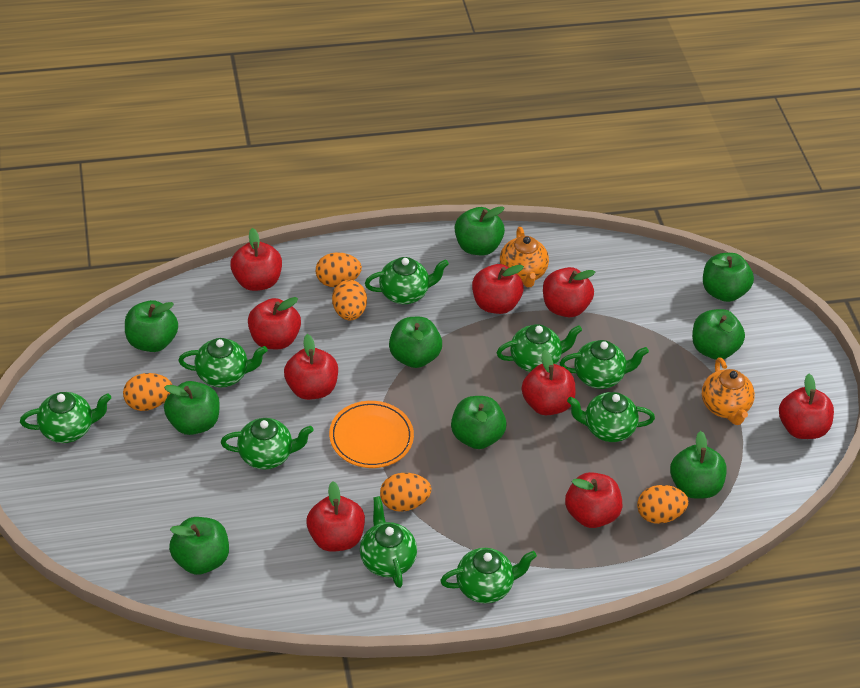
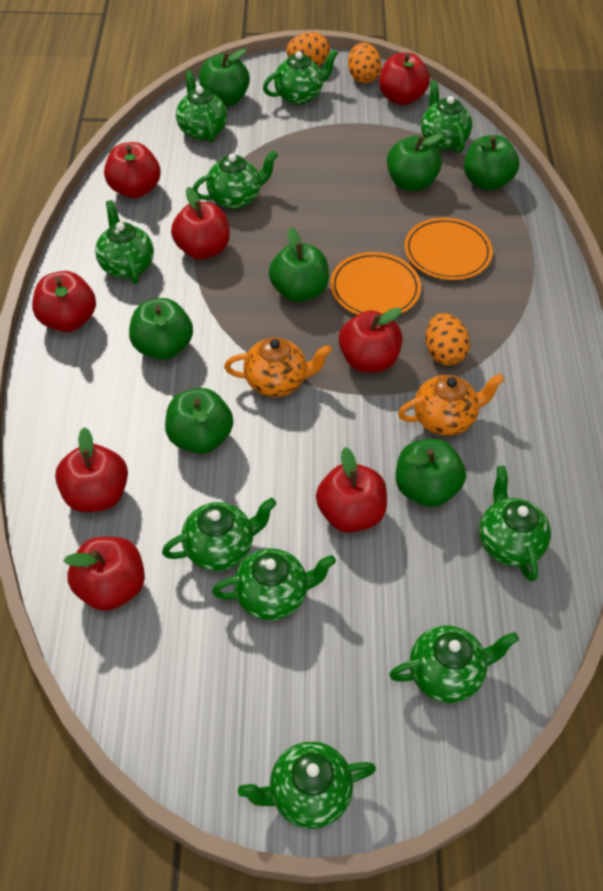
green apple: [125,300,178,352] [164,381,220,435] [169,517,229,575] [389,317,442,368] [451,396,507,449] [455,206,505,255] [670,431,727,499] [692,309,745,360] [703,253,754,302] = 9 -> [129,298,193,360] [165,388,233,454] [199,49,250,106] [269,227,329,302] [387,133,443,191] [396,439,466,507] [464,135,519,191] = 7
green teapot: [20,392,111,443] [178,338,268,388] [221,418,314,470] [360,496,417,588] [365,257,449,304] [440,548,537,603] [497,324,582,372] [560,340,649,389] [567,392,655,442] = 9 -> [95,200,154,284] [162,498,276,571] [176,70,227,143] [193,151,278,209] [212,548,336,621] [238,741,376,829] [263,49,338,105] [389,625,519,703] [421,80,472,153] [479,466,551,582] = 10
orange egg: [123,373,172,411] [316,252,362,287] [332,280,367,320] [380,473,431,512] [637,485,689,524] = 5 -> [286,32,330,66] [348,42,382,83] [426,313,470,366] = 3
orange plate: [329,401,414,468] = 1 -> [330,252,421,315] [404,218,493,280] = 2
red apple: [231,228,282,291] [248,297,301,349] [284,334,338,400] [307,481,365,552] [472,264,524,314] [521,350,575,415] [543,267,595,317] [565,472,622,528] [779,374,834,439] = 9 -> [32,271,96,332] [55,427,128,512] [64,537,145,611] [104,142,160,198] [171,187,230,259] [316,447,387,533] [339,307,402,372] [379,53,430,105] = 8

